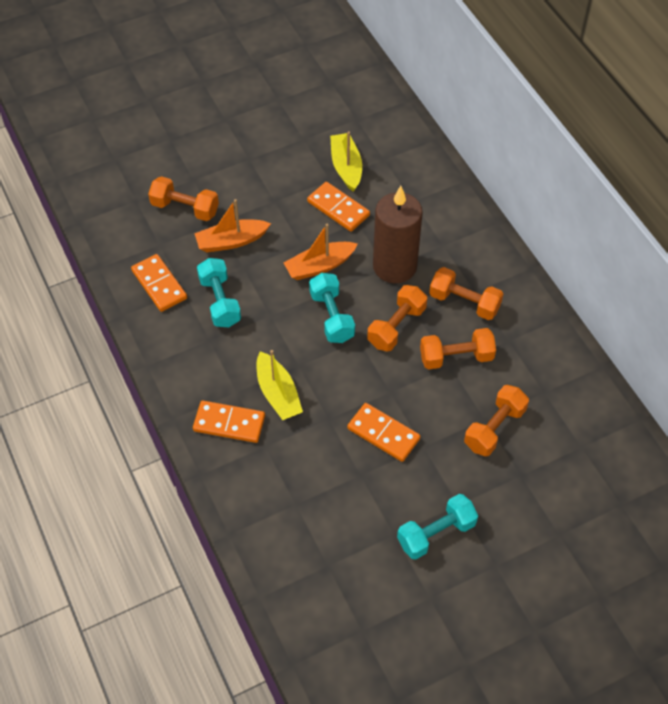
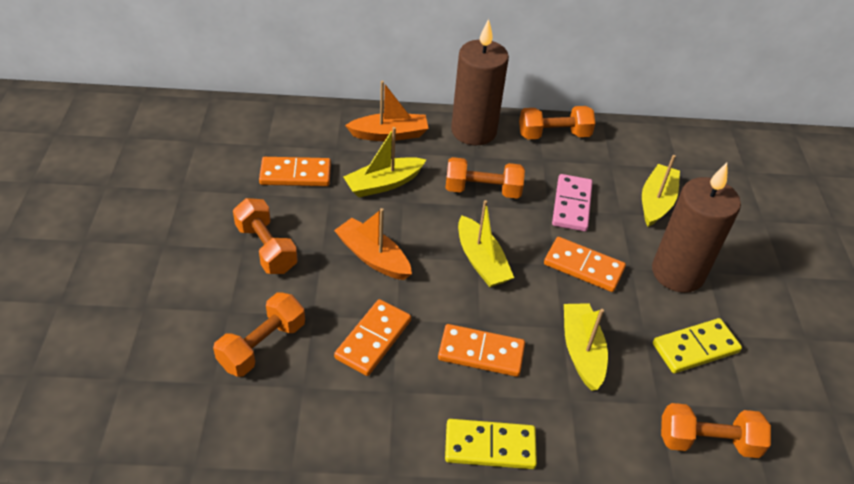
brown candle: [373,186,423,283] = 1 -> [451,19,509,145] [652,163,741,293] = 2
pink domino: none = 0 -> [552,174,593,232] = 1
turquoise dumbbell: [197,258,241,327] [309,273,355,343] [397,494,478,560] = 3 -> none = 0
yellow boat: [256,350,303,420] [330,131,362,192] = 2 -> [343,127,426,197] [458,200,514,287] [564,303,608,391] [642,155,680,227] = 4
yellow domino: none = 0 -> [445,419,537,469] [653,318,742,373] = 2

